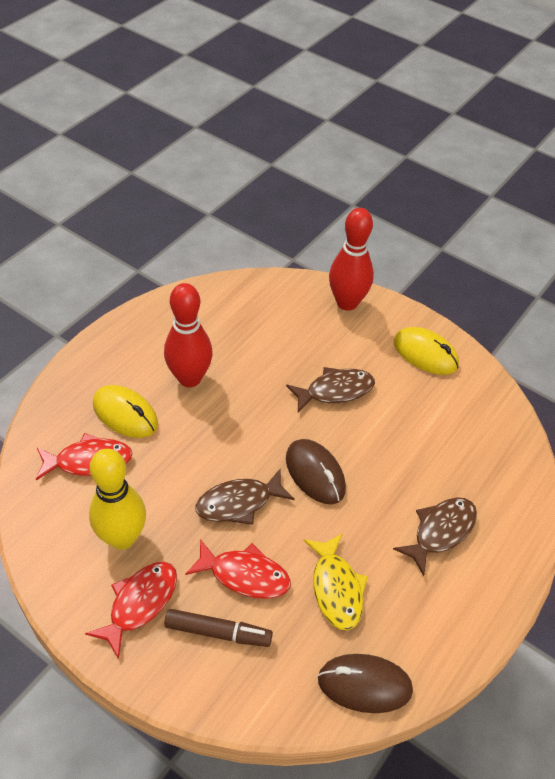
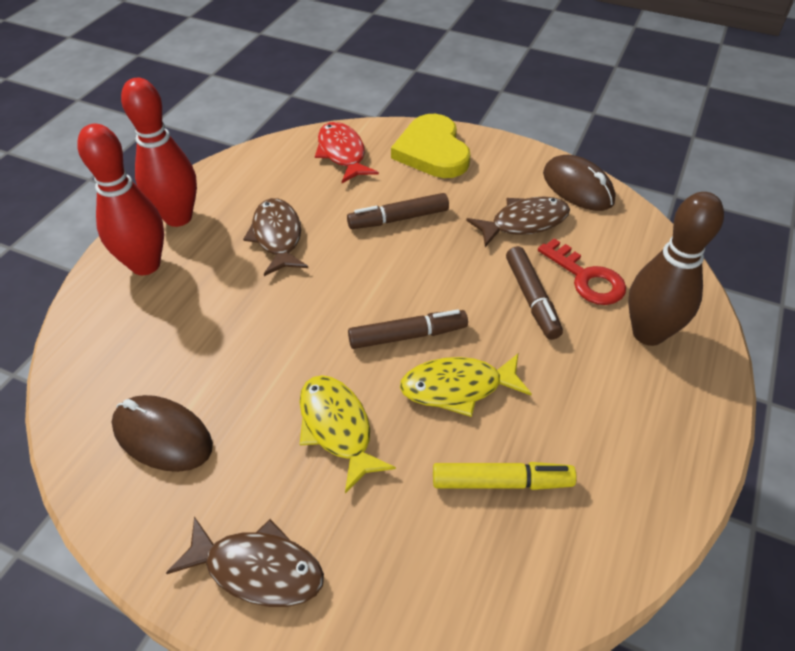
brown bowling pin: none = 0 -> [628,192,724,346] = 1
brown marker: [164,609,273,647] = 1 -> [347,193,449,229] [348,310,468,349] [506,246,563,340] = 3
red fish: [36,433,133,480] [85,562,177,659] [185,539,291,599] = 3 -> [315,122,379,183] = 1
red key: none = 0 -> [538,238,626,305] = 1
yellow bowling pin: [89,449,146,550] = 1 -> none = 0
yellow fish: [304,533,368,630] = 1 -> [300,375,396,493] [400,354,532,417] = 2
yellow heart: none = 0 -> [391,114,471,178] = 1
yellow marker: none = 0 -> [433,462,577,490] = 1
yellow mouse: [93,385,158,438] [393,327,459,375] = 2 -> none = 0

